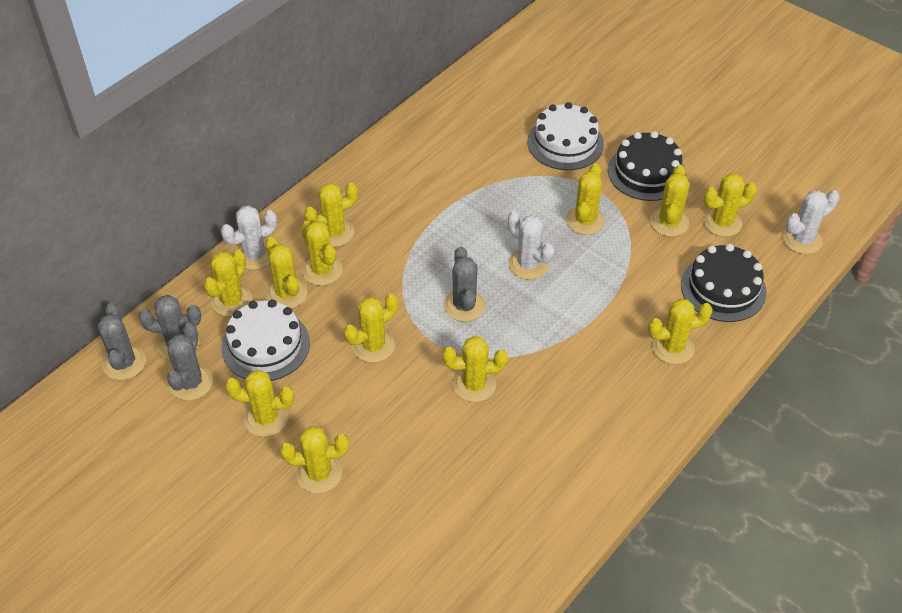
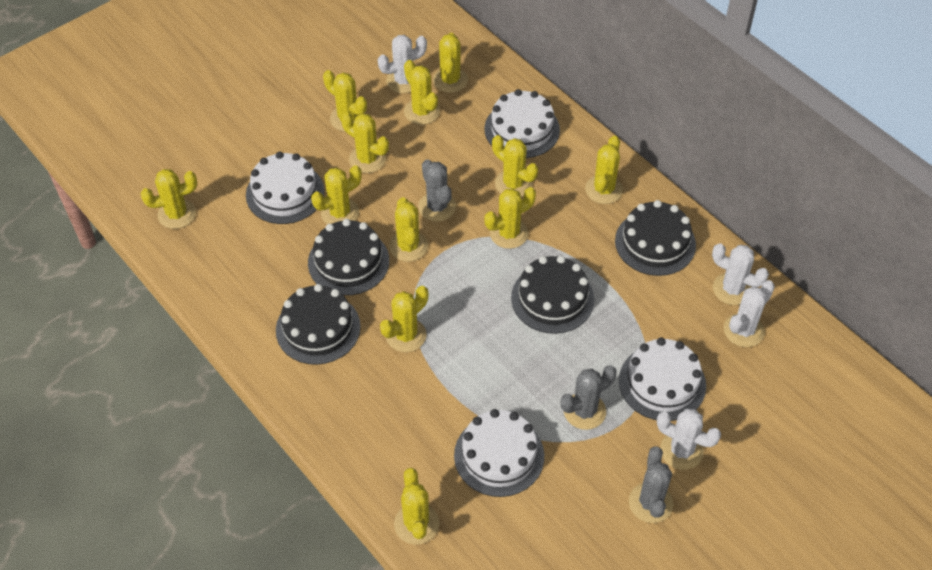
black cake: [608,131,686,201] [681,244,766,322] = 2 -> [276,284,361,365] [308,219,389,295] [511,256,594,334] [615,200,696,276] = 4
grey cactus: [97,303,146,380] [138,295,201,360] [167,323,213,401] [444,246,485,322] = 4 -> [418,159,456,221] [561,365,616,430] [629,447,674,523] = 3
white cactus: [221,206,277,270] [508,210,554,280] [783,190,840,254] = 3 -> [378,35,427,93] [657,409,721,470] [712,243,769,305] [724,280,775,347] = 4
white cake: [222,299,310,381] [527,102,604,170] = 2 -> [246,152,324,224] [454,409,544,497] [484,89,560,158] [619,337,706,421] = 4

